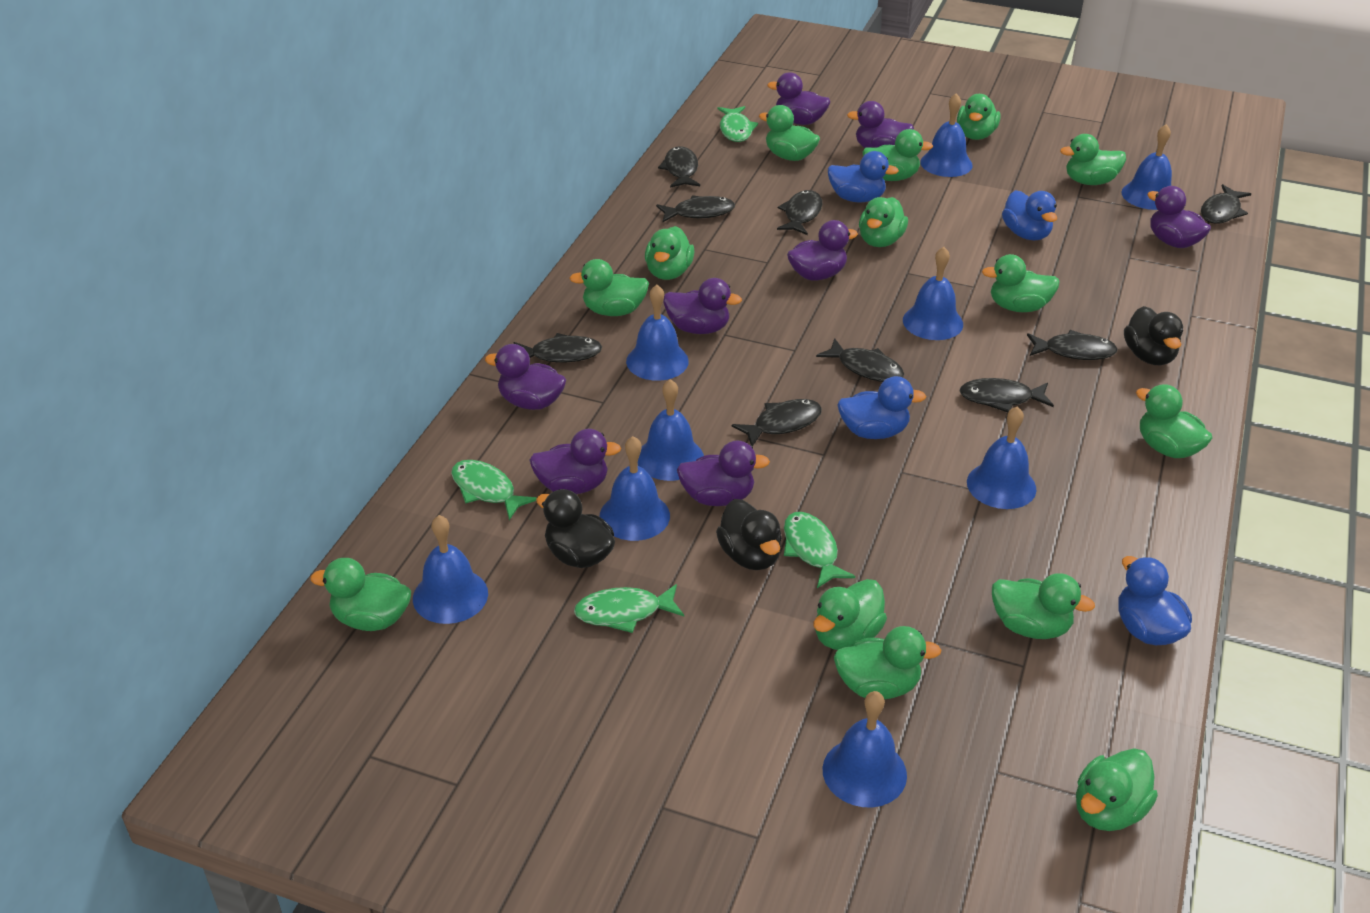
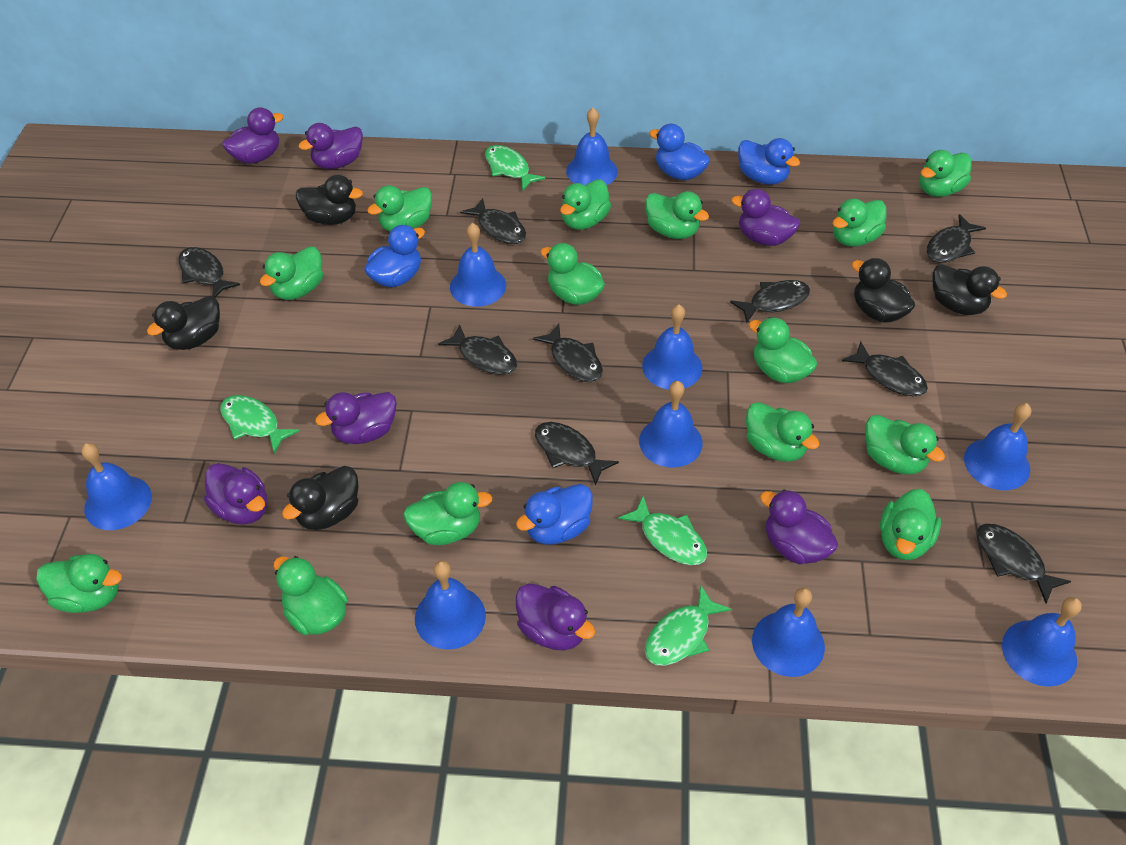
black duck: [536,489,615,568] [716,499,782,570] [1124,306,1183,365] = 3 -> [147,296,220,350] [282,466,359,530] [296,175,363,225] [852,258,915,323] [933,264,1007,315] = 5
purple duck: [485,344,566,410] [529,429,621,494] [663,278,742,334] [677,440,770,506] [767,72,830,125] [787,220,858,281] [847,101,914,148] [1147,186,1211,248] = 8 -> [204,463,267,525] [222,107,284,164] [298,123,363,169] [315,392,397,444] [516,583,595,651] [731,189,800,246] [760,489,838,564] = 7

